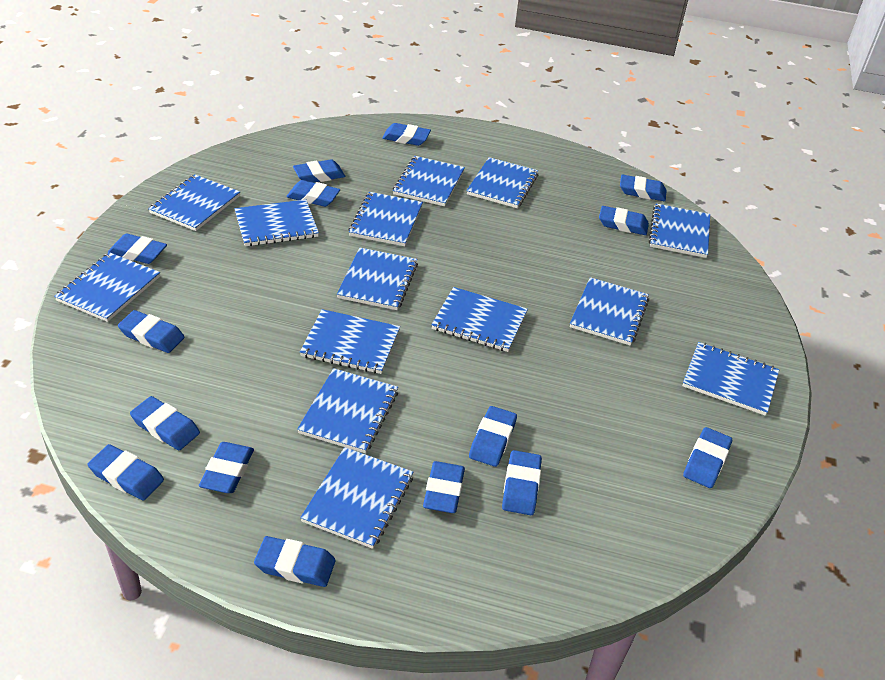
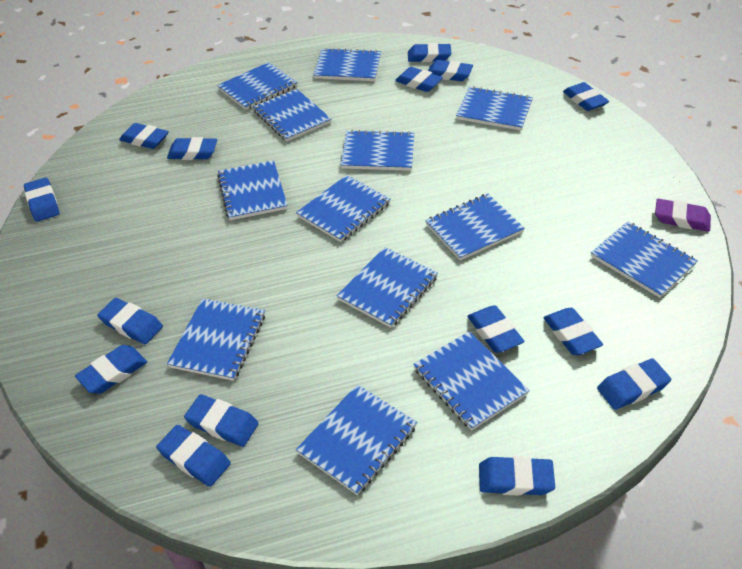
blue notebook: [54,252,160,322] [148,174,240,231] [235,199,319,246] [297,368,398,453] [300,309,400,374] [300,447,413,549] [337,248,418,310] [348,192,423,246] [393,156,465,206] [431,287,528,352] [467,157,538,208] [570,277,649,346] [649,203,710,258] [682,342,780,416] = 14 -> [167,298,265,381] [217,62,297,110] [217,160,288,220] [253,89,331,141] [296,175,391,242] [296,384,417,495] [314,48,381,81] [336,247,438,328] [341,130,415,171] [413,331,530,431] [425,194,525,260] [456,86,533,130] [591,221,698,298] = 13
purple eraser: none = 0 -> [655,198,711,232] = 1

